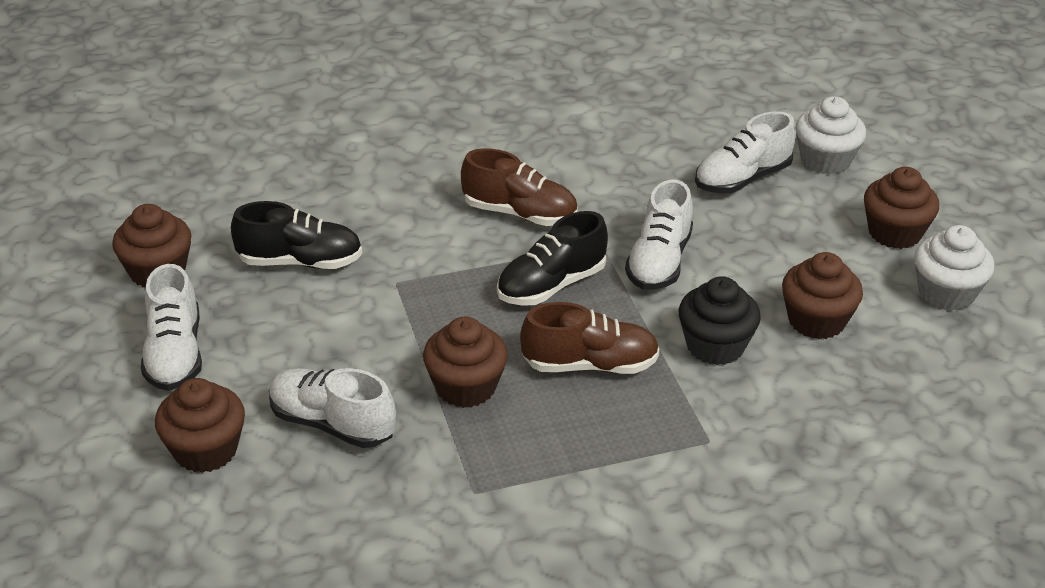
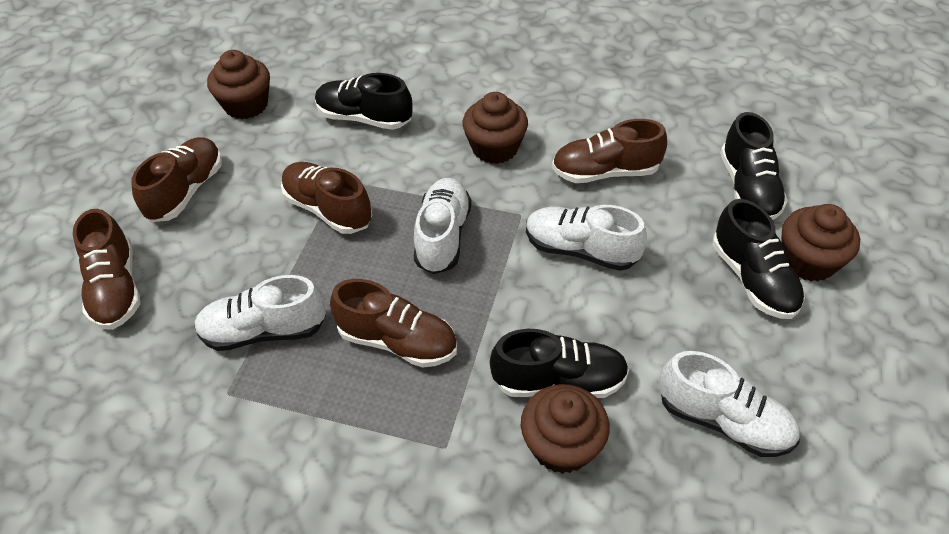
black cupcake: [679,276,761,365] = 1 -> none = 0
black shoe: [231,201,362,269] [497,211,608,306] = 2 -> [315,73,412,130] [490,329,629,398] [712,199,805,319] [720,112,788,220] = 4
brown cupcake: [112,204,191,288] [155,378,245,473] [423,317,508,408] [782,252,863,339] [864,167,939,249] = 5 -> [207,50,270,119] [462,92,528,164] [521,384,610,474] [782,204,860,281] = 4
brown shoe: [461,148,577,226] [520,302,660,374] = 2 -> [73,209,140,330] [131,137,222,222] [281,162,372,234] [330,279,457,368] [552,119,667,183] = 5
white cupcake: [796,96,866,175] [914,225,995,311] = 2 -> none = 0

